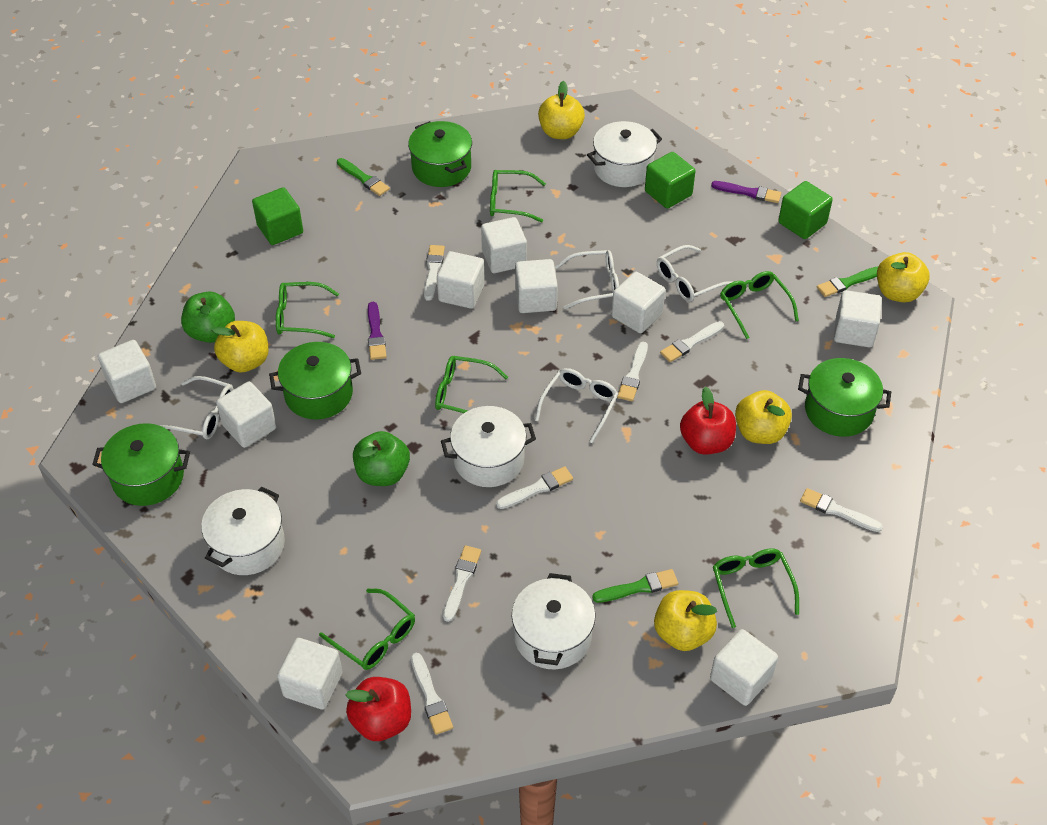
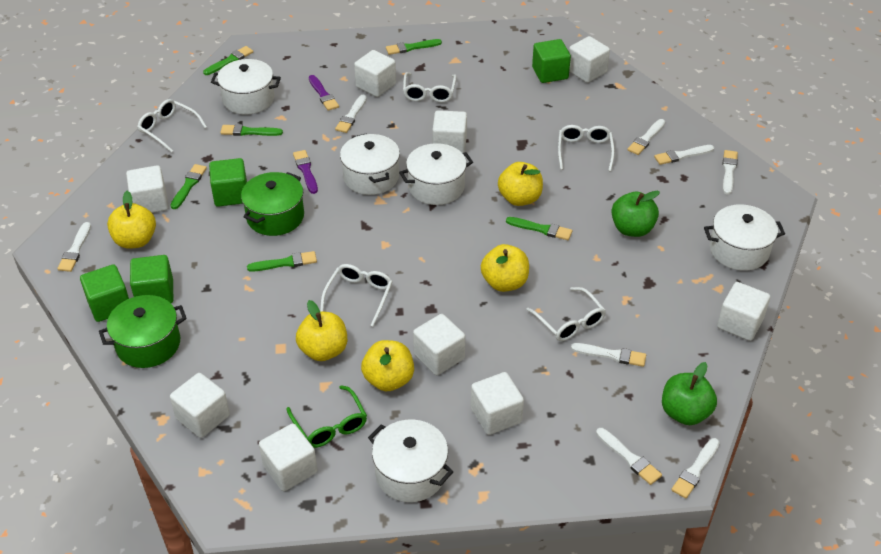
green brush: [337,158,390,196] [592,569,678,603] [817,267,878,297] = 3 -> [170,164,207,209] [203,46,253,75] [220,124,283,136] [247,251,317,272] [386,39,442,55] [506,217,572,240] = 6
green cube: [252,187,303,245] [645,152,696,209] [778,181,833,239] = 3 -> [80,264,129,322] [130,255,173,303] [209,158,247,207] [532,39,571,83] = 4
green glasses: [276,282,339,338] [319,589,415,670] [435,356,508,413] [490,170,546,222] [713,548,799,628] [720,271,799,339] = 6 -> [286,385,367,448] = 1
green pot: [92,423,190,506] [269,342,361,420] [408,121,472,187] [798,358,891,437] = 4 -> [99,295,187,368] [241,172,304,236] = 2
red apple: [346,677,411,741] [680,387,736,454] = 2 -> none = 0
white brush: [411,653,453,735] [424,245,445,301] [443,546,481,622] [496,466,573,509] [617,342,648,401] [660,321,724,362] [800,488,883,532] = 7 -> [57,222,91,272] [335,95,367,133] [571,343,646,367] [596,428,662,485] [627,119,665,155] [654,145,714,165] [671,438,720,499] [722,150,738,195] = 8
white glasses: [159,376,234,440] [535,368,618,443] [555,250,619,309] [657,245,732,302] = 4 -> [137,99,207,153] [320,264,392,327] [403,72,457,102] [526,287,606,341] [558,125,615,172] = 5
white pot: [201,487,285,575] [441,406,536,487] [512,573,595,669] [587,121,662,187] = 4 -> [211,59,281,114] [340,133,400,195] [368,419,453,502] [399,143,473,205] [704,204,785,271] = 5

